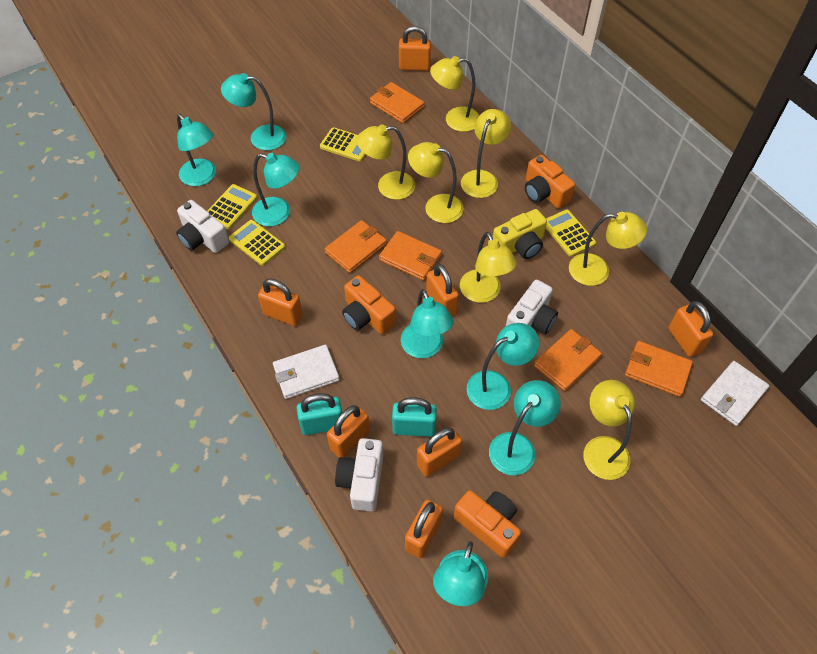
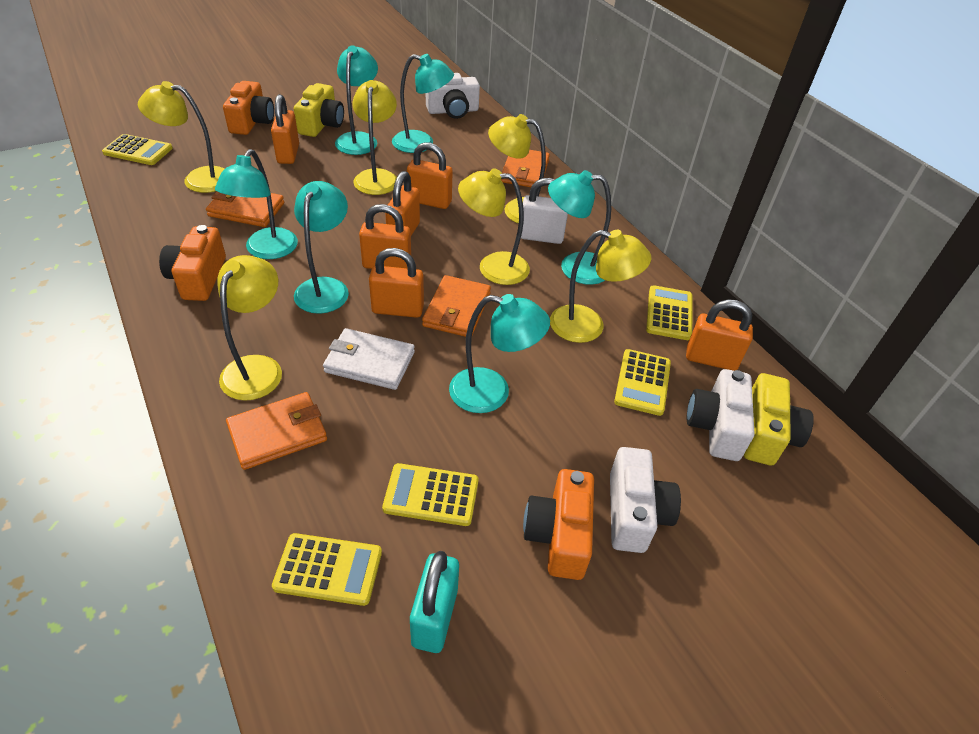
orange padlock: [258,279,303,326] [327,405,370,457] [399,26,431,71] [405,500,443,558] [417,427,462,477] [426,264,459,316] [668,301,713,357] = 7 -> [271,94,299,164] [359,204,411,269] [369,248,424,318] [385,171,420,236] [407,142,453,209] [686,299,753,371] = 6
orange wallet: [325,220,387,273] [370,82,424,123] [379,231,442,281] [534,329,602,391] [625,341,693,397] = 5 -> [206,192,284,227] [226,392,327,470] [422,275,491,337] [501,150,550,187] = 4
turquoise lamp: [177,114,216,186] [221,73,286,150] [252,153,300,226] [401,289,454,358] [433,542,488,606] [466,323,539,410] [489,380,561,475] = 7 -> [215,149,298,259] [294,181,349,314] [335,45,378,155] [392,54,454,153] [449,294,550,413] [548,170,611,285] = 6
turquoise padlock: [297,393,342,435] [392,397,437,437] = 2 -> [410,551,459,653] = 1
white padlock: none = 0 -> [521,178,568,244] = 1
white wallet: [273,345,340,399] [701,361,769,426] = 2 -> [323,328,415,390] = 1
yellow calculator: [207,184,257,229] [229,220,285,266] [320,127,366,162] [546,209,596,257] = 4 -> [102,134,173,165] [272,533,382,606] [382,463,479,526] [614,349,671,416] [646,285,693,340] = 5
yellow camera: [493,209,547,259] = 1 -> [294,83,344,137] [744,373,814,465] = 2
yellow lamp: [357,124,415,200] [408,142,464,223] [430,56,480,132] [460,232,517,303] [461,109,511,198] [569,212,647,286] [583,380,635,480] = 7 -> [138,81,224,193] [217,255,282,401] [352,80,397,195] [458,168,530,285] [488,114,546,224] [550,230,651,343] = 6

